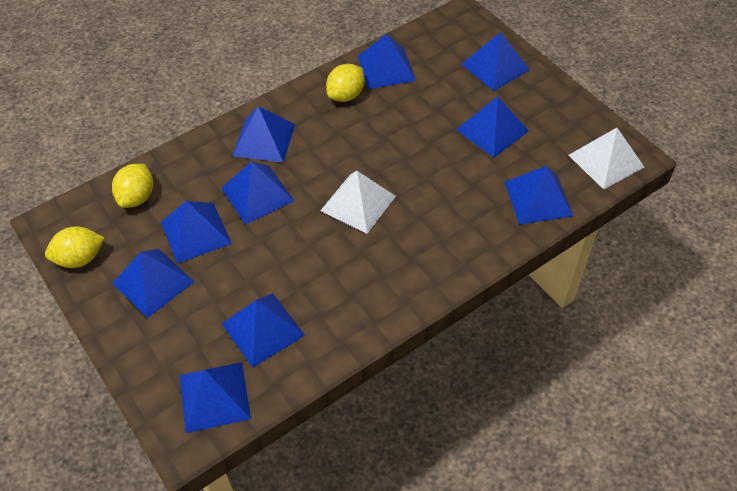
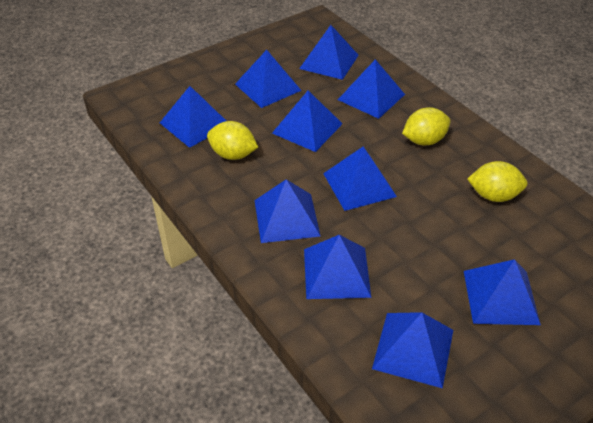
white pyramid: [320,171,396,234] [569,128,644,190] = 2 -> none = 0

